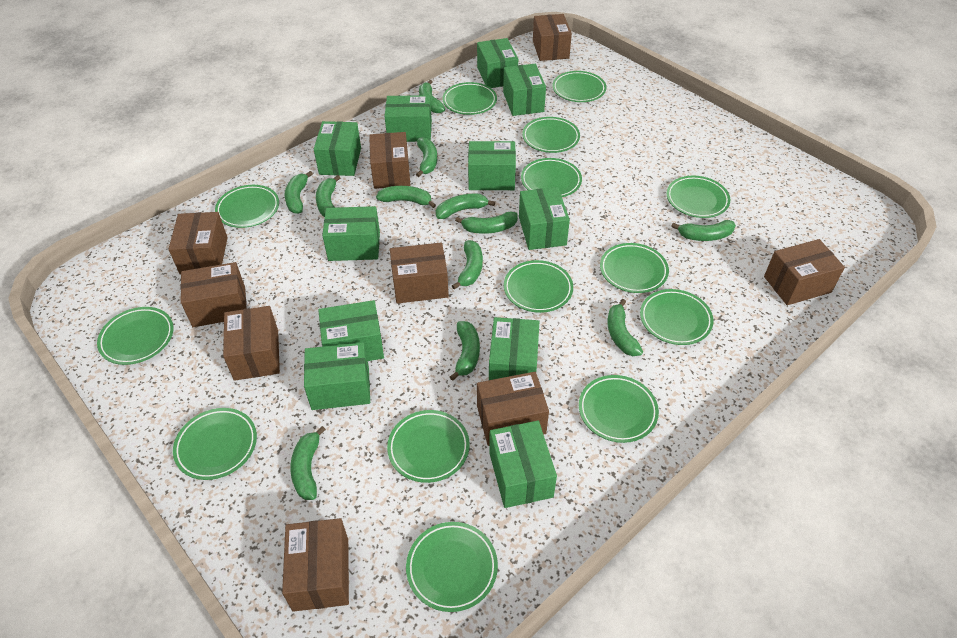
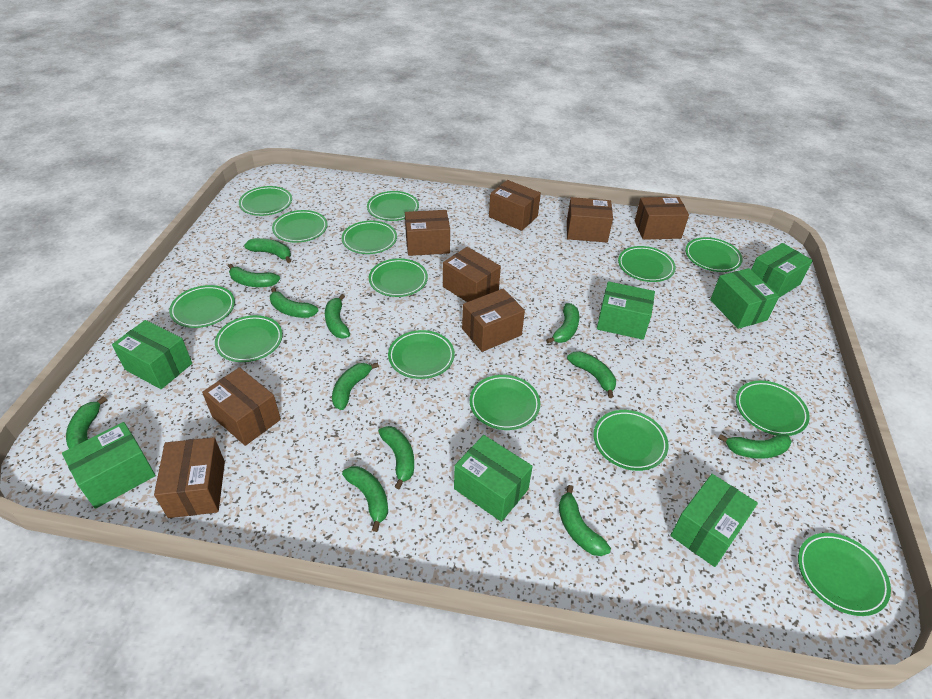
brown box: [168,212,228,275] [181,262,247,327] [223,306,280,381] [282,518,349,612] [369,132,410,189] [390,242,449,304] [477,372,549,446] [533,14,572,61] [764,239,845,305] = 9 -> [154,437,225,518] [202,367,281,446] [405,210,450,256] [443,247,501,302] [462,288,525,352] [489,180,541,231] [567,197,613,242] [635,197,689,240] = 8
green box: [304,342,370,410] [314,121,361,176] [318,300,384,361] [322,206,380,261] [384,95,432,142] [468,141,516,190] [477,38,518,88] [489,317,540,380] [489,421,557,508] [503,64,546,116] [519,187,570,250] = 11 -> [62,422,156,509] [112,320,192,389] [454,435,533,522] [597,281,655,340] [670,474,758,567] [710,268,779,329] [751,243,813,298] = 7

